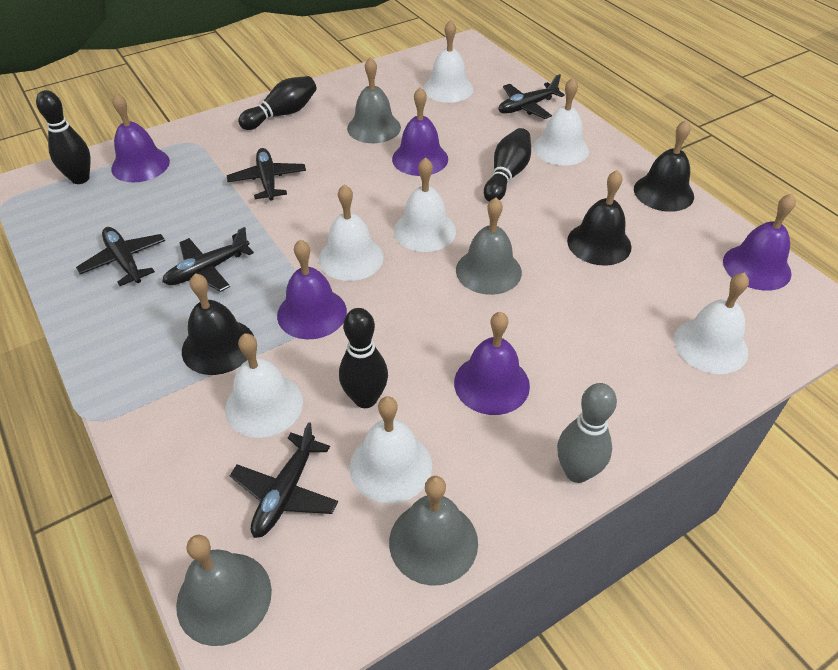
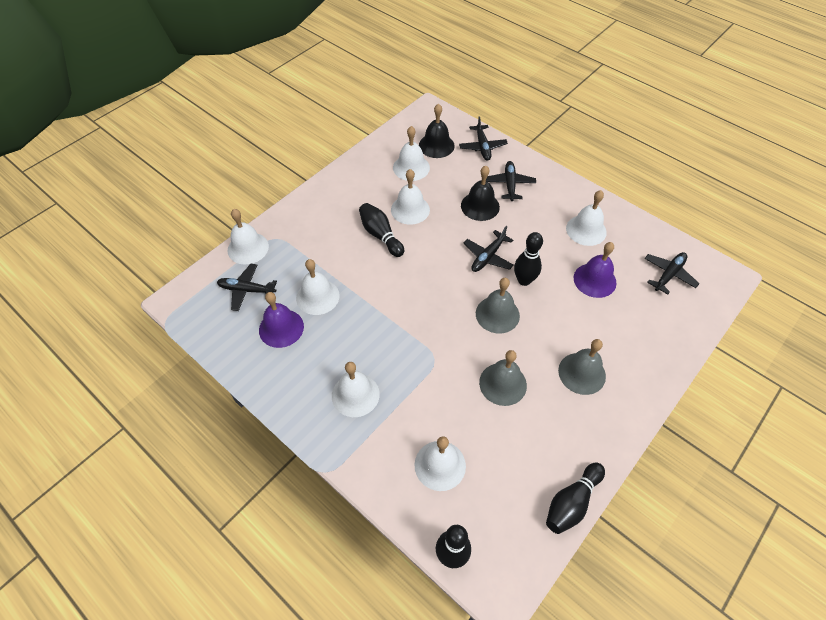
black bell: [182,273,254,375] [567,170,632,266] [634,120,694,212] = 3 -> [419,104,455,158] [461,166,500,221] = 2
grey bell: [176,535,272,646] [347,57,401,143] [389,476,478,586] [456,197,522,295] = 4 -> [476,278,520,333] [479,350,527,406] [558,339,606,395] = 3
grey bowling pin: [557,383,617,483] = 1 -> none = 0
purple bell: [111,93,170,182] [277,240,347,340] [392,87,448,176] [454,312,530,415] [723,193,796,291] = 5 -> [259,292,304,348] [573,242,617,298] = 2

